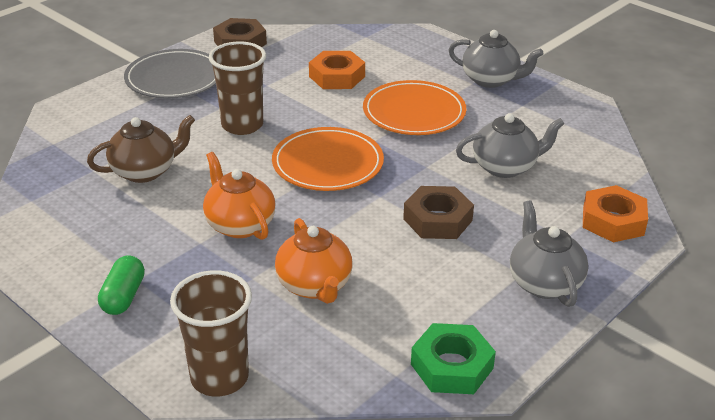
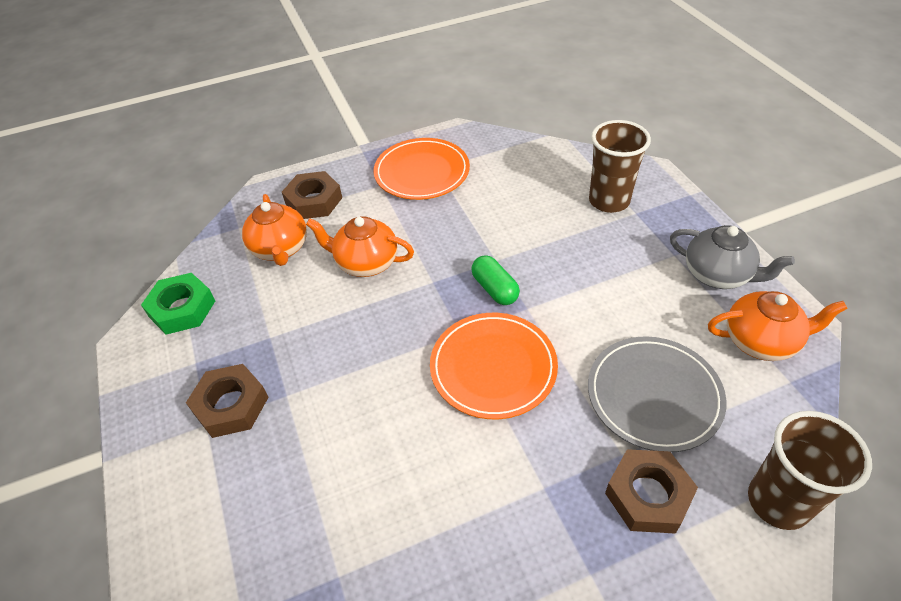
brown nut: [213,18,267,47] [403,186,474,239] = 2 -> [186,364,269,438] [282,171,342,219] [605,449,698,534] = 3
brown teapot: [87,115,195,183] = 1 -> none = 0
grey teapot: [448,30,543,88] [456,113,565,178] [510,200,588,307] = 3 -> [670,225,795,289] = 1
orange nut: [309,51,365,89] [583,185,648,242] = 2 -> none = 0
orange teapot: [203,152,276,240] [275,218,352,304] = 2 -> [242,194,307,266] [306,216,414,277] [708,291,848,361] = 3

